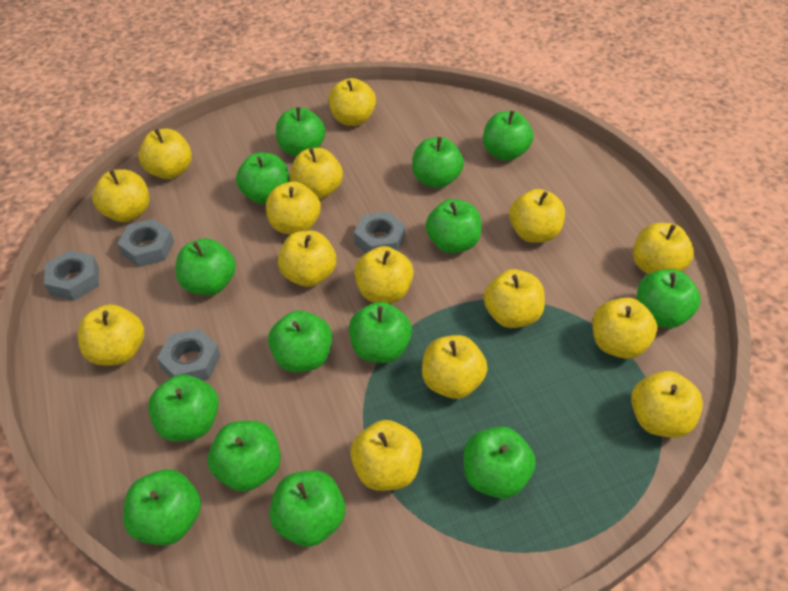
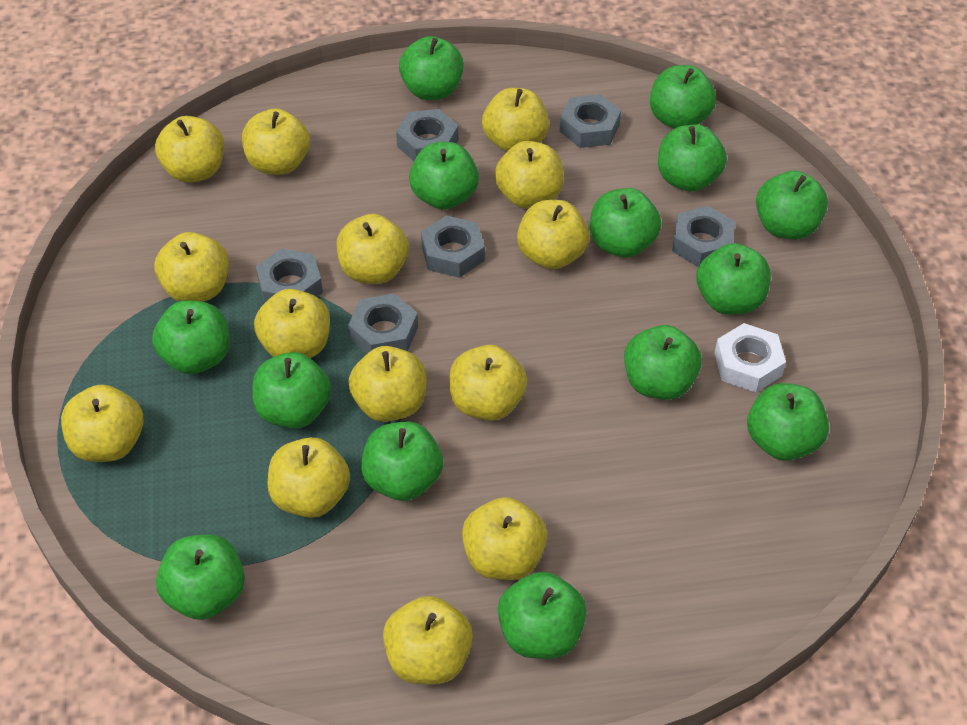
grey nut: [44,250,99,301] [117,219,174,267] [157,328,221,381] [354,211,405,253] = 4 -> [256,248,323,303] [348,293,418,354] [396,109,459,161] [421,215,485,278] [560,94,621,148] [672,206,735,267] = 6
white nut: none = 0 -> [715,323,786,393] = 1
yellow apple: [78,304,144,366] [93,169,149,222] [138,129,192,179] [266,181,321,235] [278,230,337,287] [290,148,343,199] [328,78,376,126] [350,420,422,491] [354,246,414,303] [422,335,488,399] [484,269,545,328] [509,189,565,243] [592,298,657,359] [631,371,703,438] [633,223,694,274] = 15 -> [61,385,143,462] [154,232,229,302] [155,116,224,183] [242,108,310,175] [254,289,330,358] [268,437,350,518] [336,214,409,284] [348,346,427,422] [383,596,473,684] [449,345,527,421] [462,497,547,580] [482,88,549,152] [494,141,563,209] [517,200,589,270] = 14

